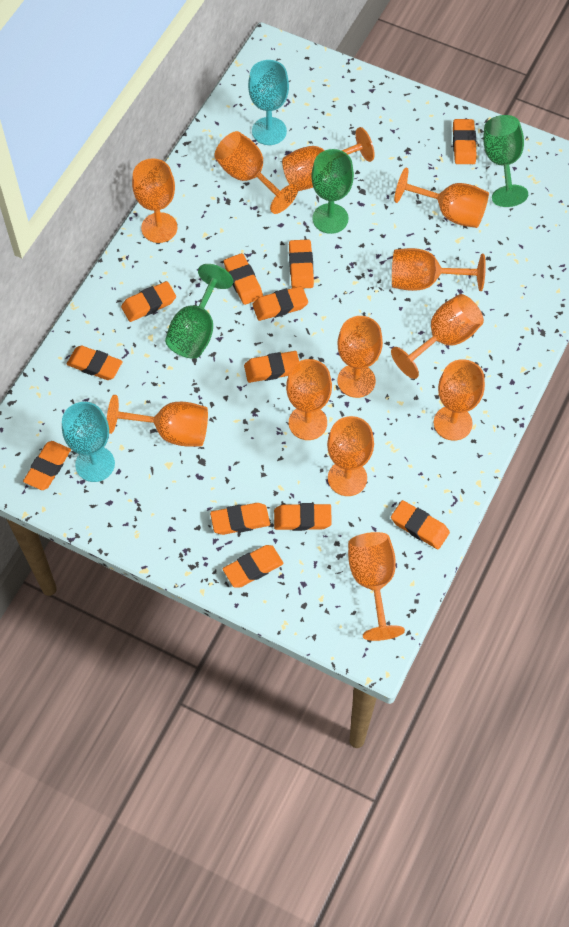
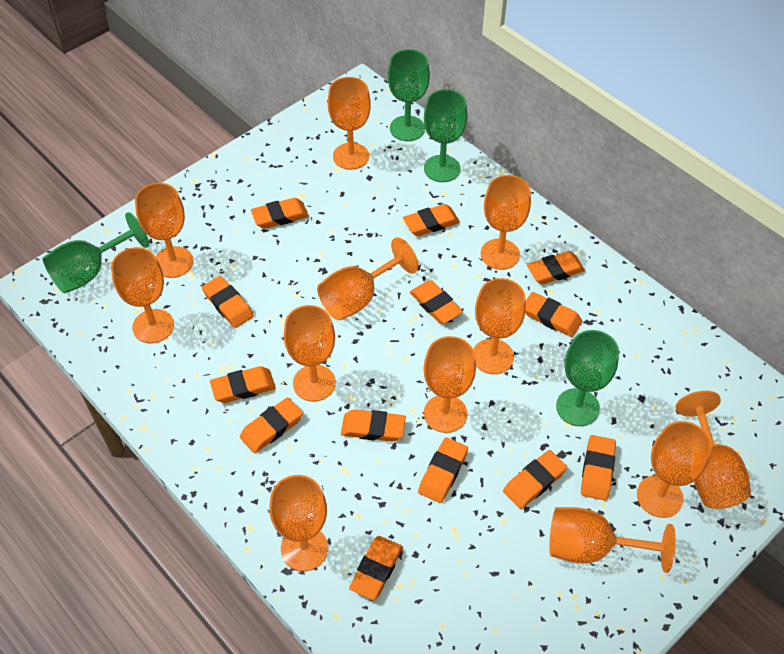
green goblet: [165,264,233,359] [311,149,354,234] [483,115,528,207] = 3 -> [42,212,149,293] [388,49,430,141] [424,89,467,182] [556,330,619,426] = 4
orange eraser: [23,441,71,490] [67,346,123,380] [121,281,176,322] [210,503,270,535] [223,545,284,588] [224,253,263,305] [244,351,299,383] [252,286,308,321] [274,503,332,531] [289,239,314,288] [391,500,450,549] [453,119,476,164] = 12 -> [202,276,254,328] [210,366,276,403] [240,397,303,453] [251,198,309,229] [341,409,406,442] [349,536,403,600] [403,204,460,236] [410,280,463,324] [418,437,468,503] [503,450,567,509] [525,292,582,337] [527,251,585,284] [581,435,616,501] = 13
turquoise goblet: [62,402,115,482] [248,60,289,145] = 2 -> none = 0

